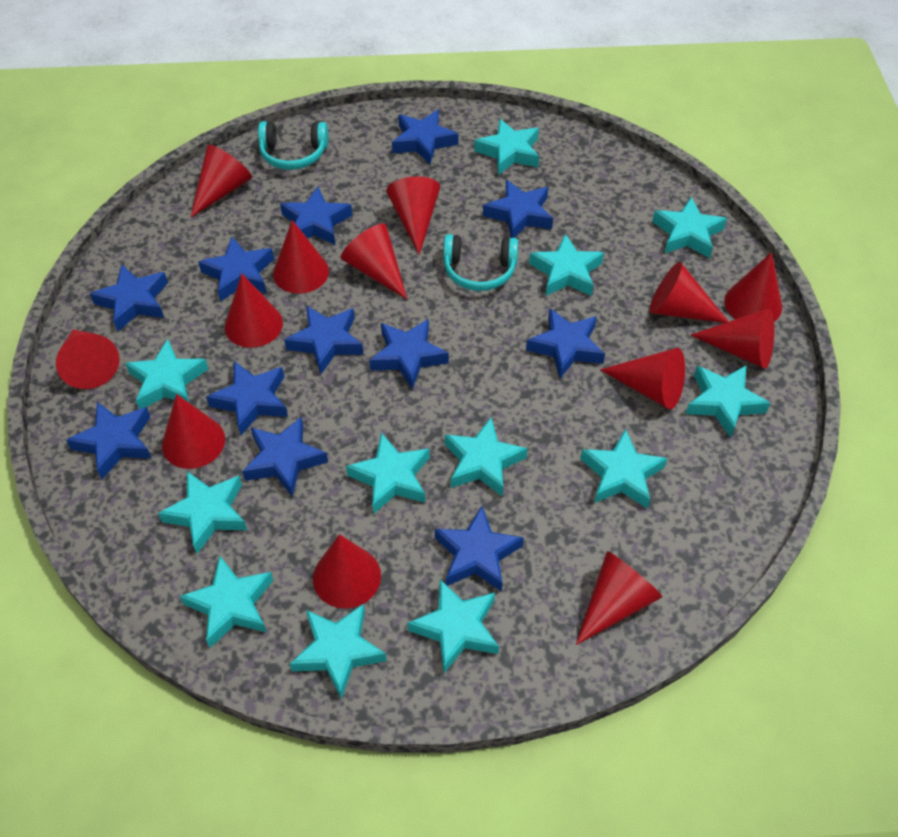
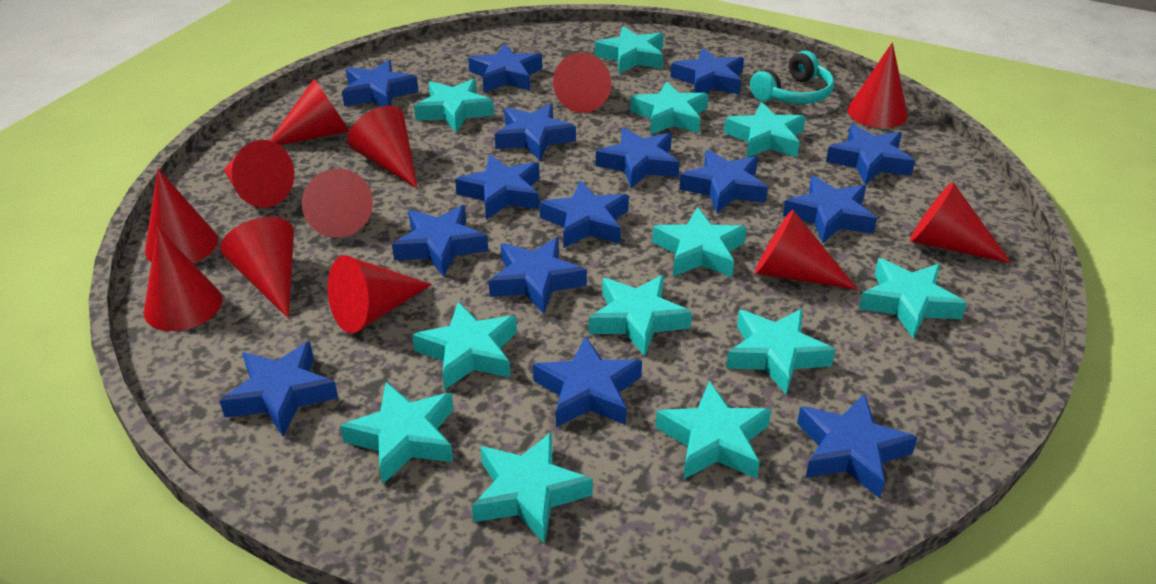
blue star: [66,402,152,479] [90,264,168,331] [198,237,274,302] [206,361,288,435] [242,417,328,496] [280,187,352,246] [284,306,364,374] [369,319,449,389] [392,110,459,165] [435,506,524,592] [483,180,553,238] [526,308,605,378] = 12 -> [220,342,338,437] [342,60,418,107] [392,205,488,277] [455,155,540,219] [468,44,542,92] [489,237,587,314] [495,104,576,161] [533,336,642,427] [540,181,629,248] [596,128,680,188] [671,48,744,95] [679,150,768,213] [783,176,877,244] [797,394,918,498] [826,124,915,185] = 15
red cone: [56,329,120,389] [162,394,225,469] [190,145,252,218] [225,274,283,348] [273,220,329,294] [313,534,381,609] [341,223,407,299] [386,176,440,255] [576,551,662,645] [600,348,685,410] [650,262,729,323] [691,308,774,369] [724,252,782,322] = 13 -> [144,227,222,331] [145,169,218,263] [220,217,294,318] [224,140,294,208] [269,79,349,145] [302,169,373,238] [328,255,432,333] [347,105,418,189] [553,53,611,113] [755,210,858,290] [847,42,908,128] [910,182,1011,263] = 12
turquoise headphones: [258,121,328,170] [443,234,518,291] = 2 -> [750,51,834,104] = 1

